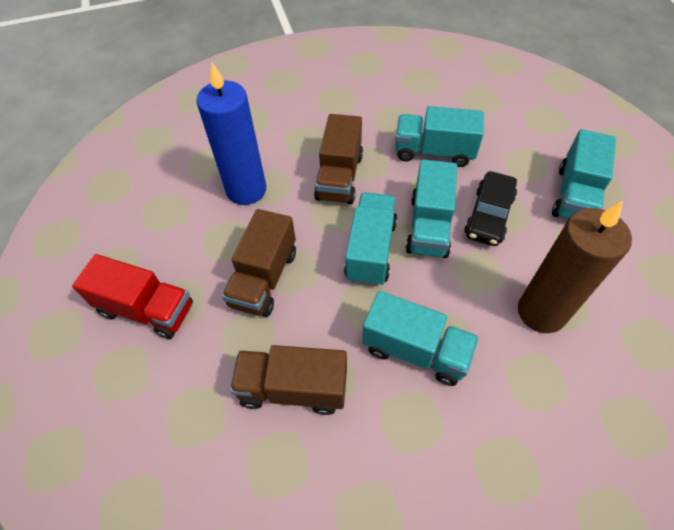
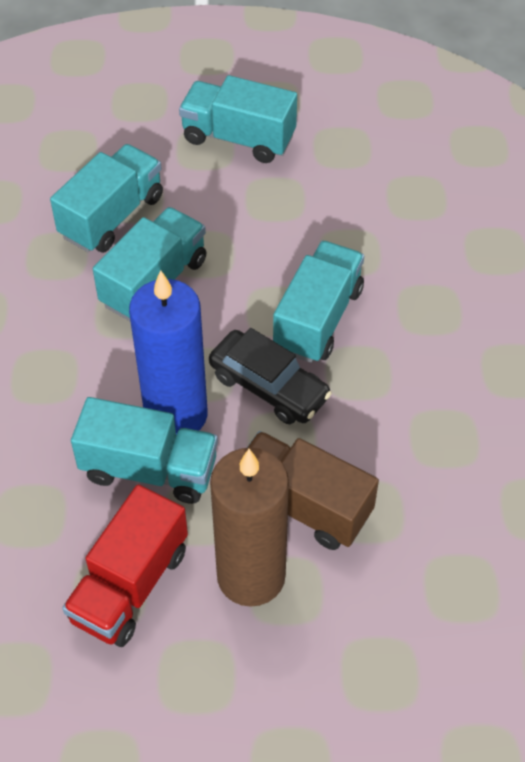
brown truck: [222,209,296,317] [230,345,347,415] [314,114,363,204] = 3 -> [247,431,379,550] = 1

